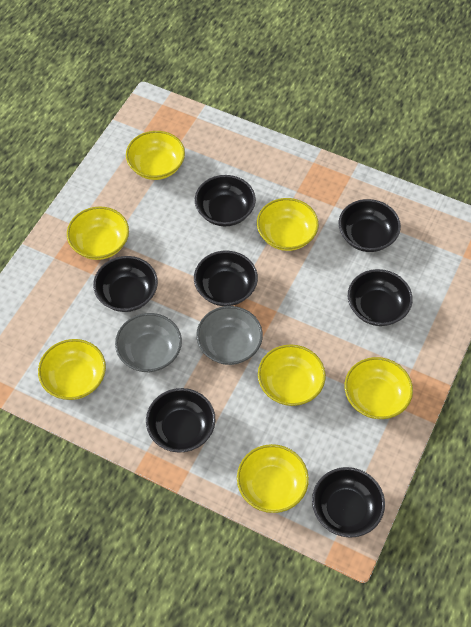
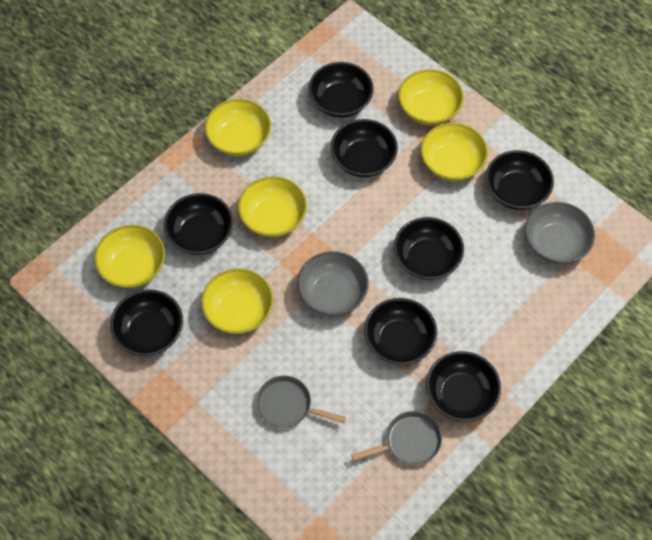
black bowl: [93,256,158,312] [146,388,215,452] [194,251,258,306] [195,175,256,226] [312,467,385,538] [339,199,401,252] [348,269,413,326] = 7 -> [110,289,183,356] [164,193,233,255] [308,62,374,118] [331,119,398,177] [364,298,437,365] [394,217,464,280] [426,351,501,422] [485,150,554,210] = 8
grey pan: none = 0 -> [256,375,346,428] [351,411,442,465] = 2
yellow bowl: [38,339,106,400] [67,206,129,260] [126,131,185,180] [237,444,309,513] [257,198,319,251] [258,344,326,406] [345,357,413,419] = 7 -> [94,225,165,288] [201,268,274,334] [205,99,271,156] [238,176,307,237] [398,69,464,125] [421,123,488,181] = 6

